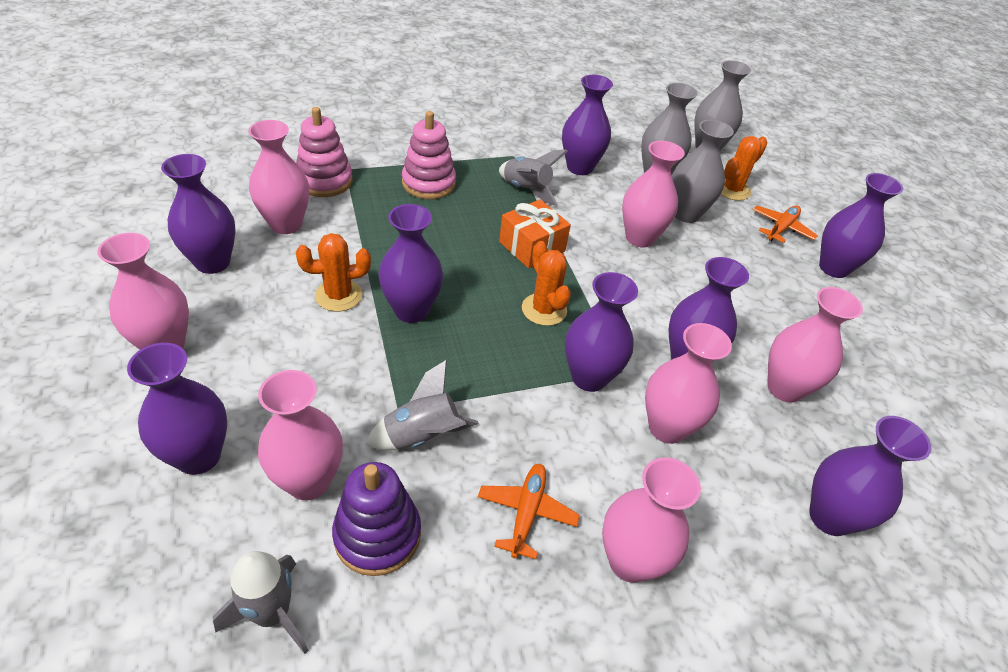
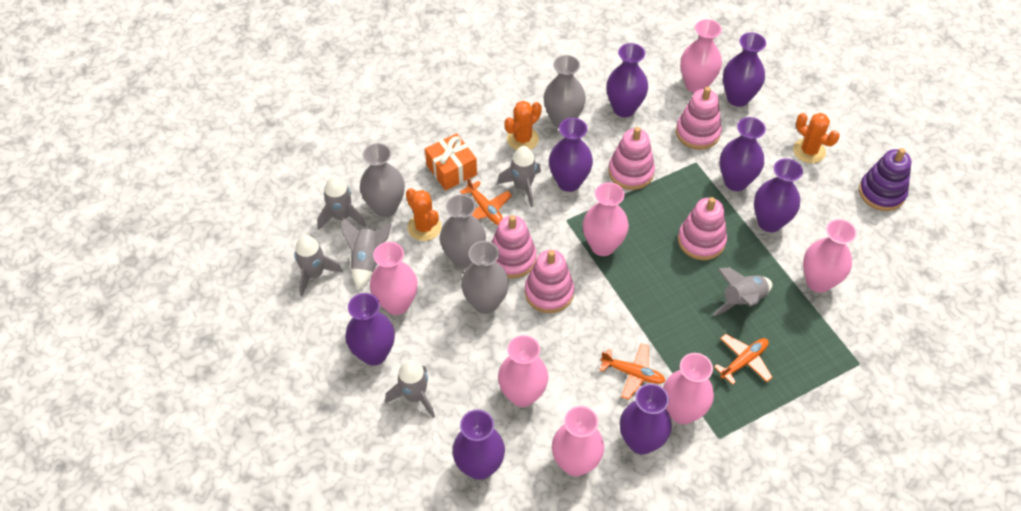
grey rocket: [213,551,309,654] [365,360,479,450] [499,150,568,206] = 3 -> [294,235,343,297] [317,176,366,230] [342,218,392,289] [385,360,435,418] [497,146,541,207] [713,267,772,316] = 6
grey vase: [641,83,698,175] [672,120,734,223] [694,60,751,151] = 3 -> [360,143,405,217] [440,194,486,268] [461,241,509,314] [543,55,586,128] = 4
orange plane: [478,464,580,559] [753,205,818,243] = 2 -> [460,177,512,225] [600,343,665,400] [714,334,773,385] = 3
pink stacking toy: [296,107,353,197] [402,111,456,199] = 2 -> [492,215,537,279] [525,250,574,313] [608,127,655,190] [676,87,722,150] [678,197,727,260] = 5

